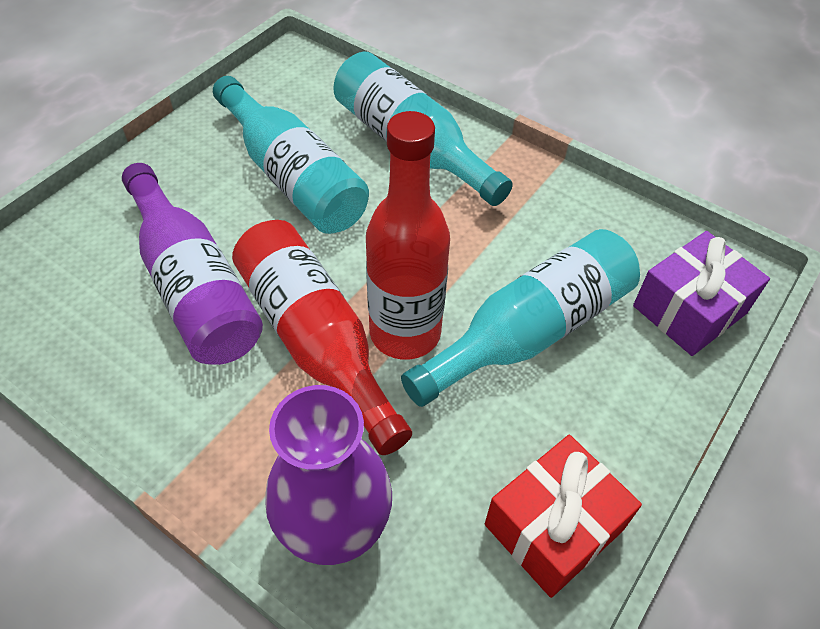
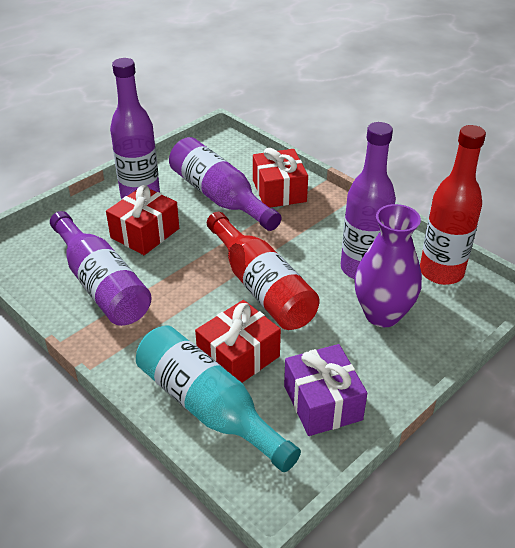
purple bottle: [122,163,263,365] = 1 -> [50,211,152,326] [110,58,160,199] [169,137,282,231] [341,122,396,279] = 4
red gift: [485,435,642,598] = 1 -> [106,185,179,255] [195,300,281,383] [253,148,308,208] = 3
turquoise bottle: [213,76,369,234] [333,52,513,206] [401,229,640,407] = 3 -> [136,325,301,472] = 1

